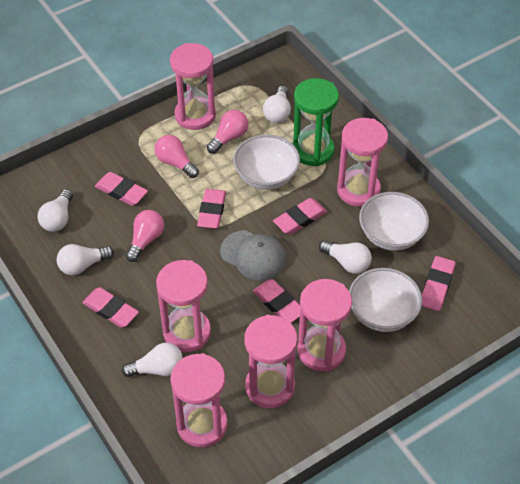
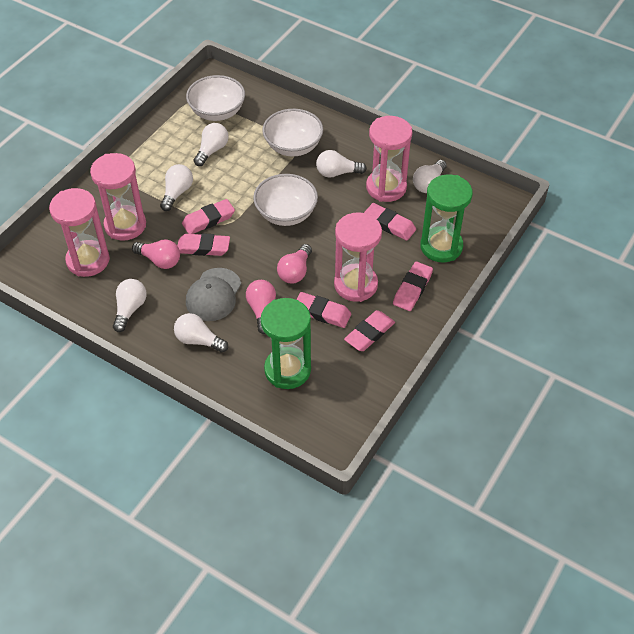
green hourglass: [293,78,339,166] = 1 -> [261,298,311,389] [420,174,473,263] = 2
pink hourglass: [156,260,211,352] [170,43,216,130] [170,353,228,447] [244,315,297,408] [297,279,352,372] [337,118,388,207] = 6 -> [49,188,110,277] [90,153,146,241] [334,212,382,302] [366,116,412,202] = 4
white light bulb: [37,189,73,232] [57,244,114,275] [122,343,183,377] [263,86,291,123] [319,240,372,274] = 5 -> [113,279,147,332] [160,164,193,211] [174,313,228,353] [194,123,229,166] [316,150,367,178] [413,160,447,193] = 6

